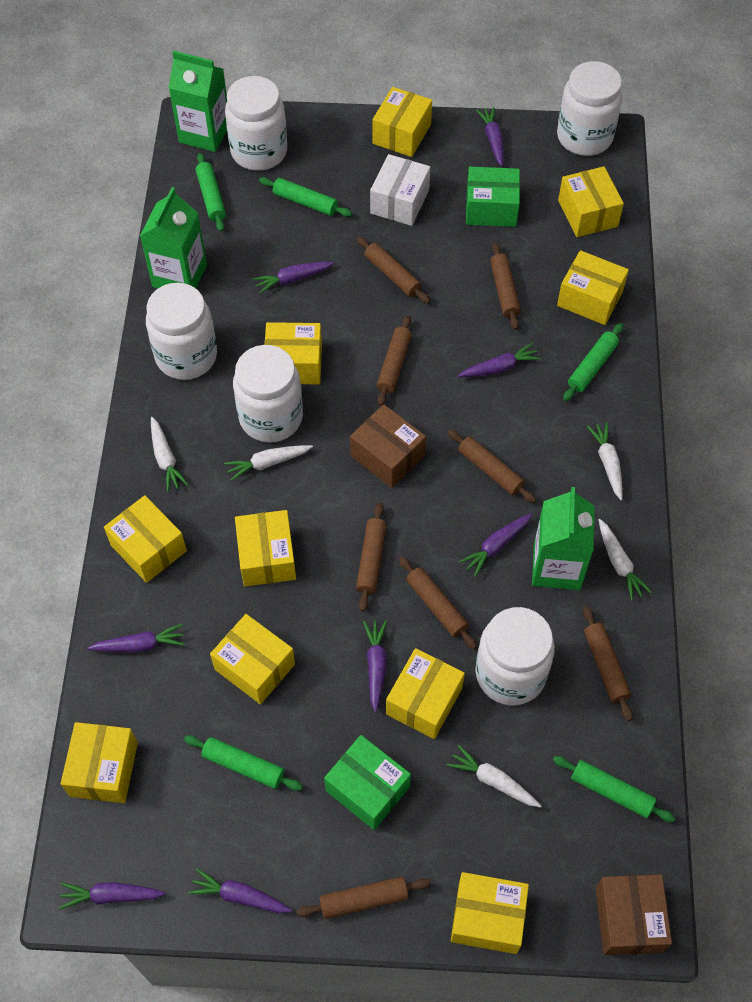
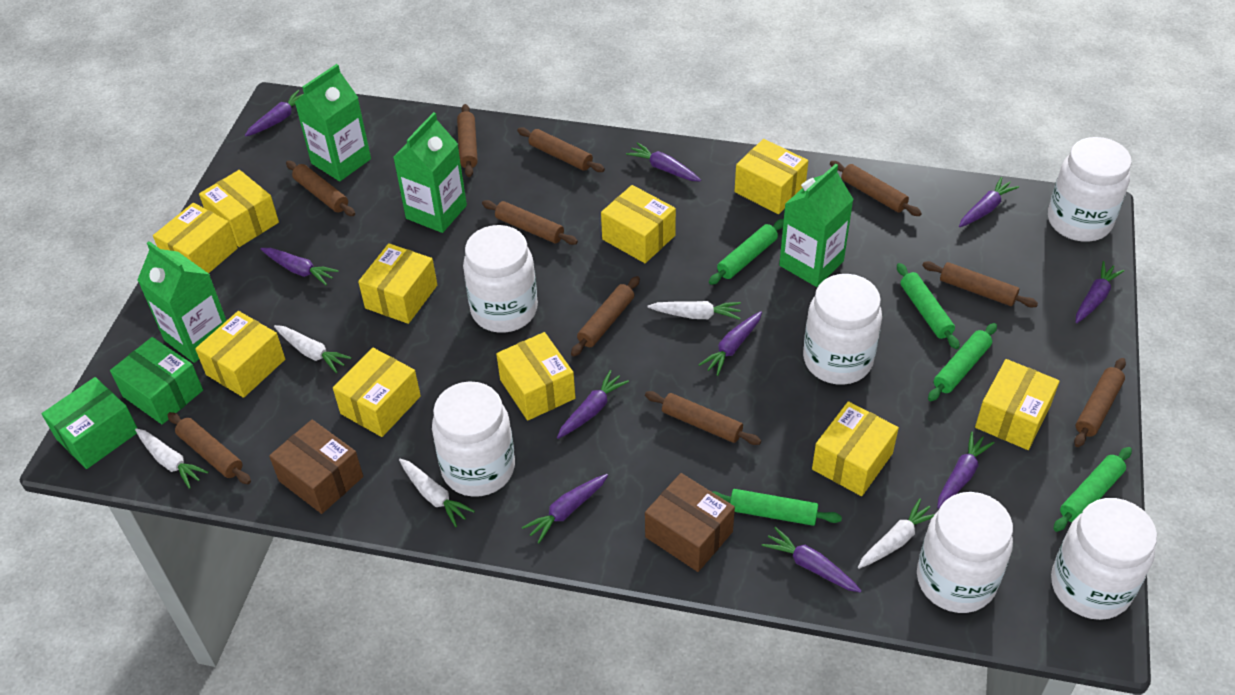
brown rolling pin: [297,877,431,919] [356,503,387,612] [357,237,430,304] [377,315,412,406] [399,556,477,649] [448,429,536,503] [490,243,521,330] [583,606,633,721] = 8 -> [168,412,251,484] [286,161,355,216] [457,104,478,177] [482,200,578,245] [517,127,605,172] [571,276,640,357] [645,391,761,445] [830,161,922,216] [922,261,1038,308] [1074,358,1126,447] = 10
green carton: [140,187,207,288] [168,51,227,152] [532,487,595,590] = 3 -> [137,241,227,363] [295,64,371,181] [393,112,467,233] [779,164,854,287] = 4
purple carrot: [59,882,166,910] [87,624,185,652] [188,868,292,913] [253,262,334,294] [363,620,387,712] [458,343,541,377] [459,513,533,577] [476,107,503,166] = 8 -> [245,90,303,137] [260,248,339,285] [522,474,608,543] [557,370,629,439] [626,142,701,182] [698,311,762,376] [762,527,862,593] [937,431,995,509] [959,177,1019,227] [1076,261,1125,323] = 10
white box: [370,154,430,226] = 1 -> none = 0
white jar: [146,283,217,380] [225,76,287,171] [233,345,303,442] [475,607,555,706] [557,61,622,156] = 5 -> [432,381,515,497] [463,225,538,333] [803,274,882,385] [917,492,1013,613] [1048,137,1132,242] [1051,498,1157,620] = 6

